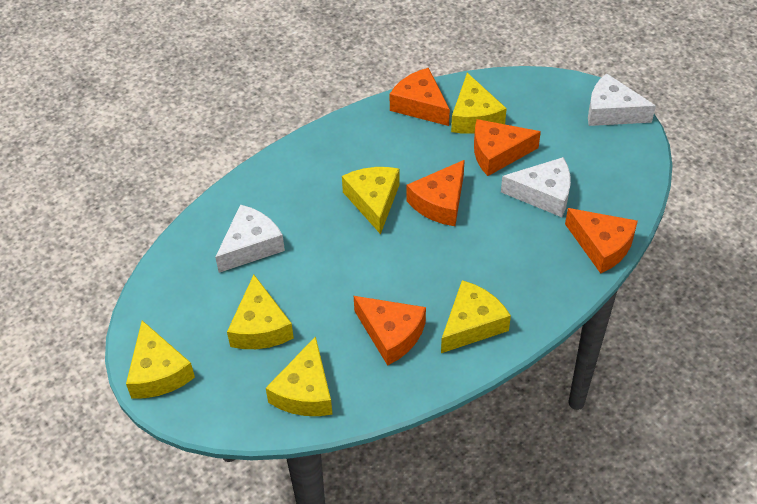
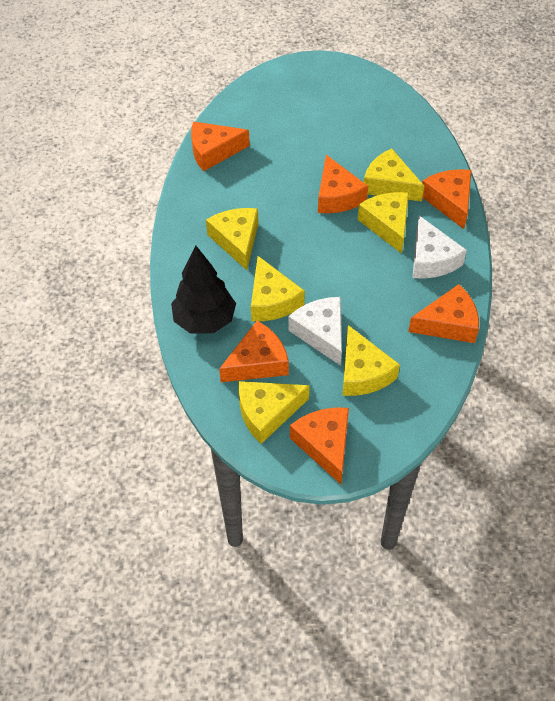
black tree: none = 0 -> [171,245,236,334] = 1
orange cheese: [354,296,426,366] [390,68,450,126] [407,160,465,226] [474,119,541,176] [565,208,638,274] = 5 -> [191,121,250,171] [219,321,289,382] [290,407,349,484] [318,155,368,213] [408,284,479,343] [422,169,471,229] = 6
white cheese: [215,204,285,273] [501,157,571,217] [588,73,656,126] = 3 -> [288,297,342,366] [413,216,467,279] = 2

